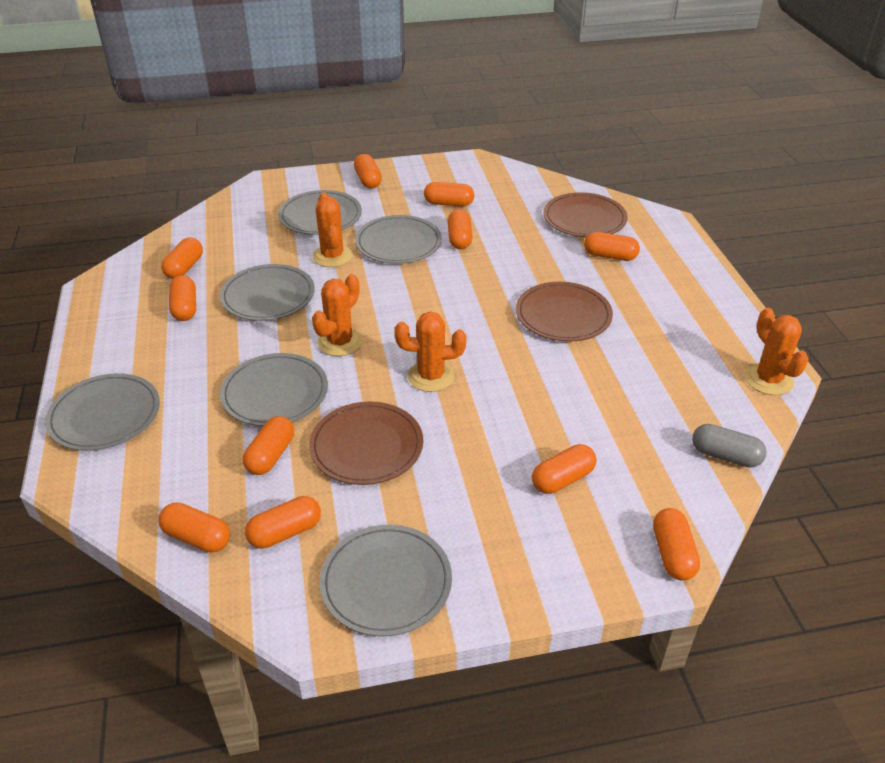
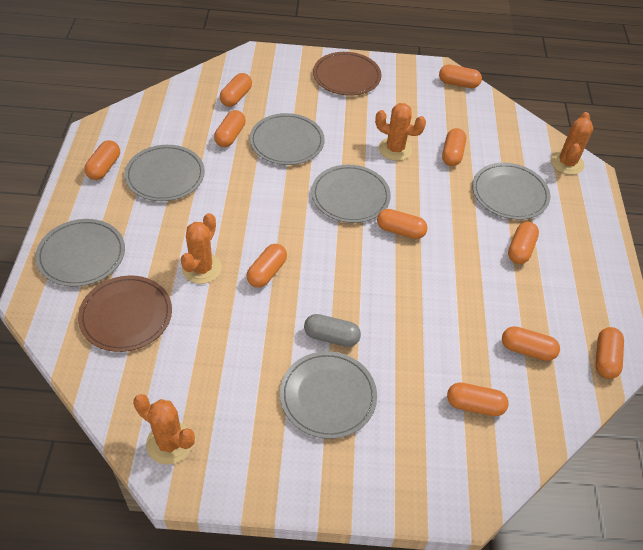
brown plate: [309,401,423,485] [516,282,613,342] [543,192,628,237] = 3 -> [78,276,172,352] [313,52,381,96] = 2

